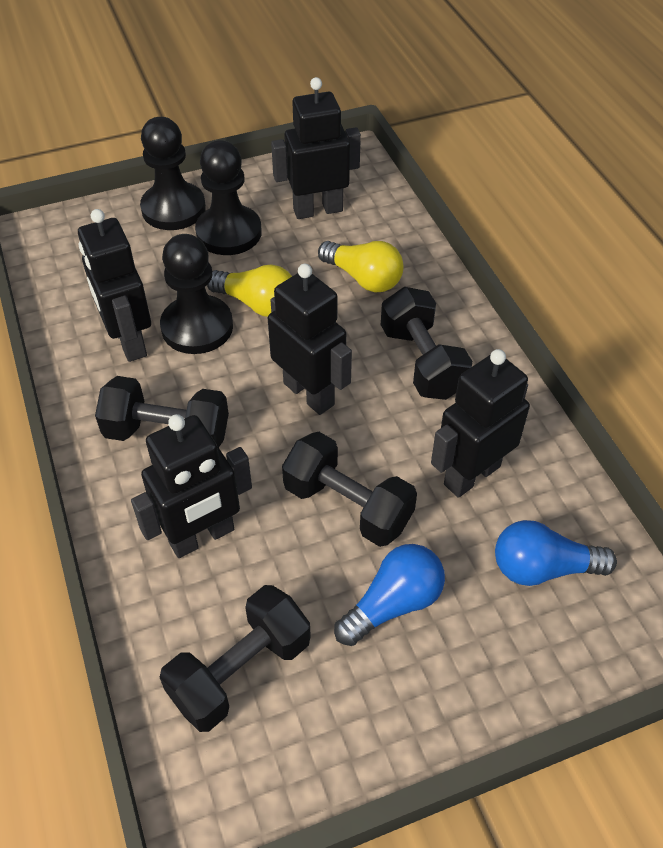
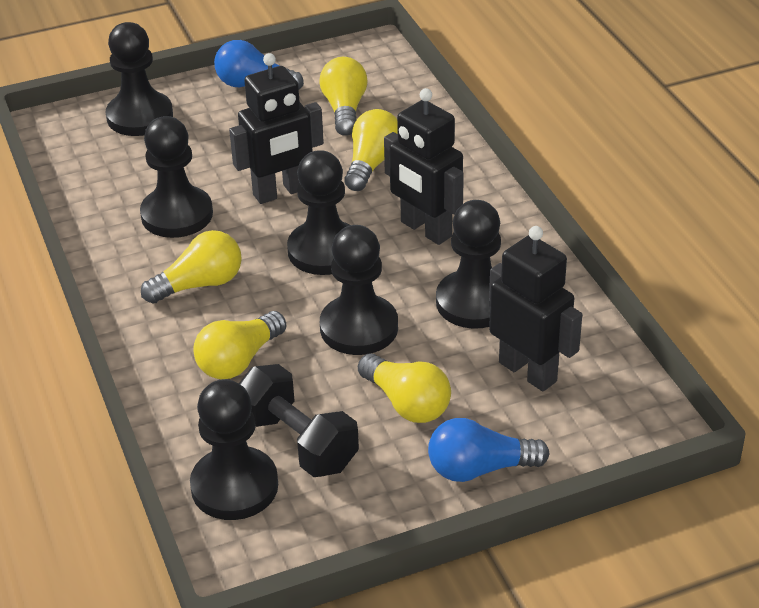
black dumbbell: [95,376,229,447] [160,585,311,732] [282,432,417,547] [381,287,473,400] = 4 -> [239,364,359,477] = 1
black pawn: [140,117,206,230] [160,234,233,354] [195,140,262,255] = 3 -> [106,22,173,136] [140,116,213,238] [190,379,278,520] [287,150,349,275] [320,225,398,355] [436,200,501,329] = 6
black robot: [78,209,151,362] [131,414,252,558] [268,264,352,415] [271,77,361,219] [431,349,530,498] = 5 -> [229,53,324,204] [384,88,464,245] [489,226,582,391] = 3
yellow light bulb: [207,264,292,317] [318,241,404,293] = 2 -> [141,230,242,304] [193,311,287,380] [320,57,368,136] [344,109,398,191] [358,354,451,423] = 5

